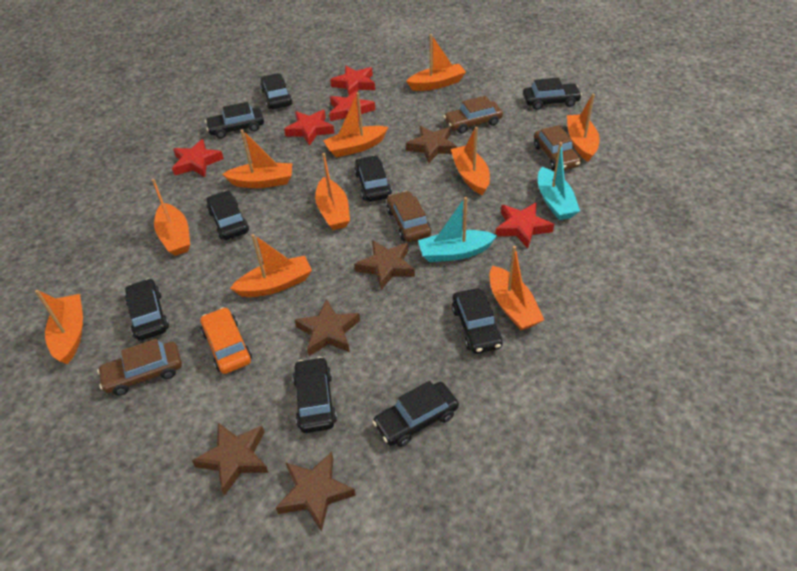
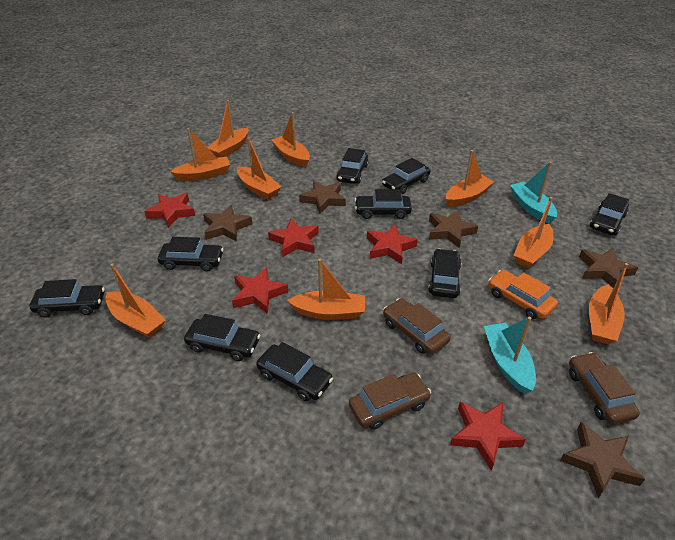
brown car: [97,339,182,396] [387,191,431,242] [443,96,503,134] [534,125,581,171] = 4 -> [349,373,431,430] [383,298,451,354] [569,352,640,424] = 3
orange boat: [35,290,83,364] [152,179,190,256] [222,130,292,188] [230,234,312,297] [315,153,350,230] [323,92,388,158] [406,34,466,91] [451,126,490,195] [490,246,544,330] [567,93,599,162] = 10 -> [106,264,166,338] [170,128,230,181] [207,100,249,157] [237,137,281,200] [272,112,310,167] [287,259,365,320] [446,150,494,207] [513,197,554,268] [589,263,629,344] = 9

